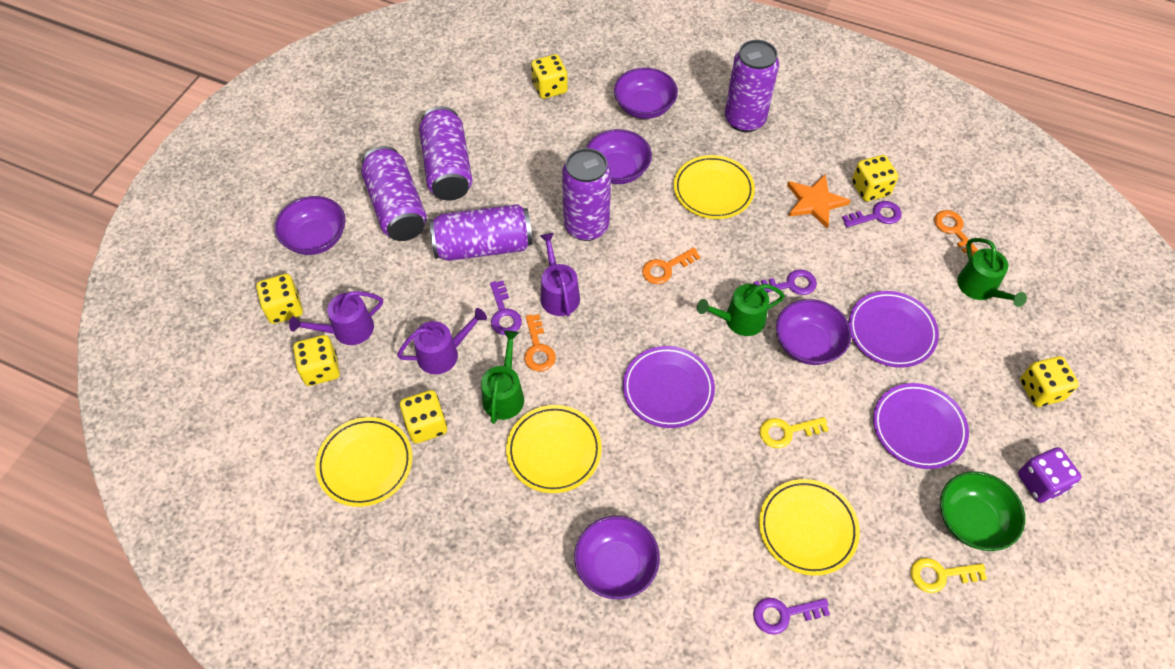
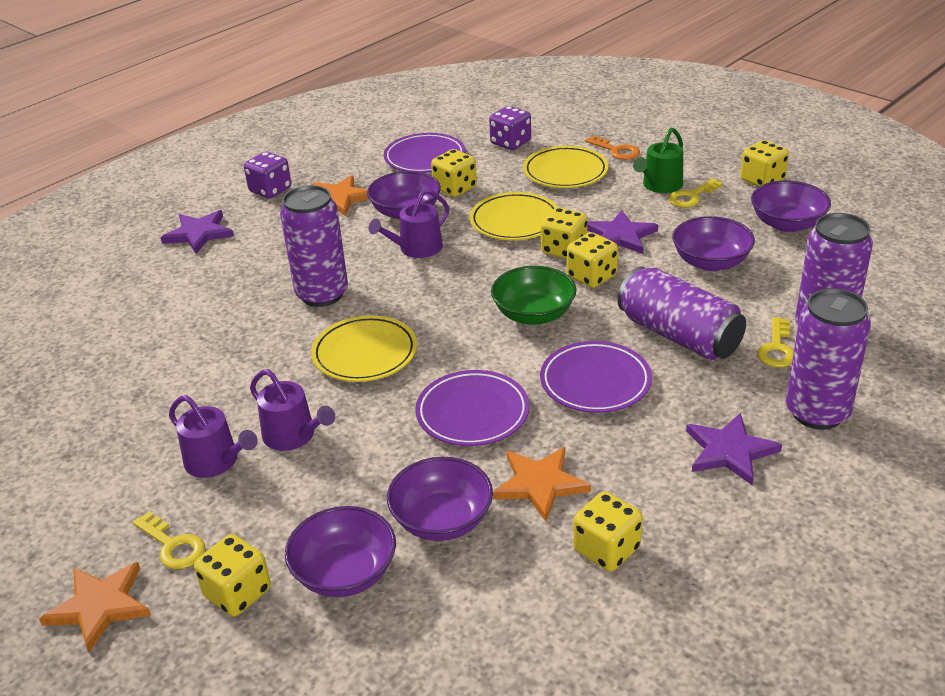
green watering can: [481,330,524,424] [697,284,785,336] [957,238,1027,307] = 3 -> [633,128,683,193] = 1
orange key: [524,314,556,371] [642,248,700,284] [934,210,978,257] = 3 -> [585,135,640,160] = 1
orange star: [787,174,851,229] = 1 -> [39,562,151,652] [313,175,369,216] [493,447,591,521] = 3
purple can: [361,146,427,241] [419,106,472,200] [430,204,532,261] [562,148,611,241] [725,40,779,132] = 5 -> [280,185,348,307] [618,267,746,360] [786,288,871,429] [795,213,873,325] = 4
purple dice: [1018,447,1082,503] = 1 -> [244,152,291,198] [489,106,531,150] = 2
purple key: [490,280,522,335] [753,269,817,295] [753,598,830,635] [842,201,902,227] = 4 -> none = 0
purple star: none = 0 -> [161,210,234,254] [587,210,658,254] [686,413,782,485] = 3
yellow key: [760,417,829,448] [910,558,987,593] = 2 -> [133,511,205,569] [668,178,723,208] [757,317,794,367] = 3
yellow plate: [315,417,412,507] [506,405,602,493] [674,155,755,219] [759,479,860,576] = 4 -> [311,315,417,382] [470,192,558,240] [523,146,608,188] = 3

